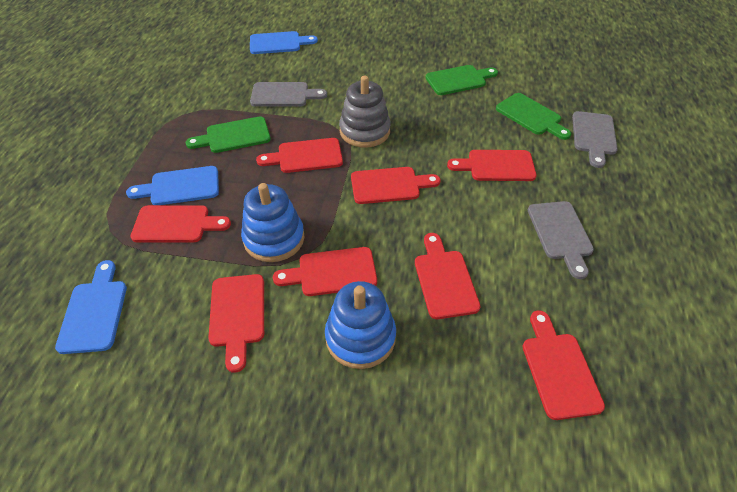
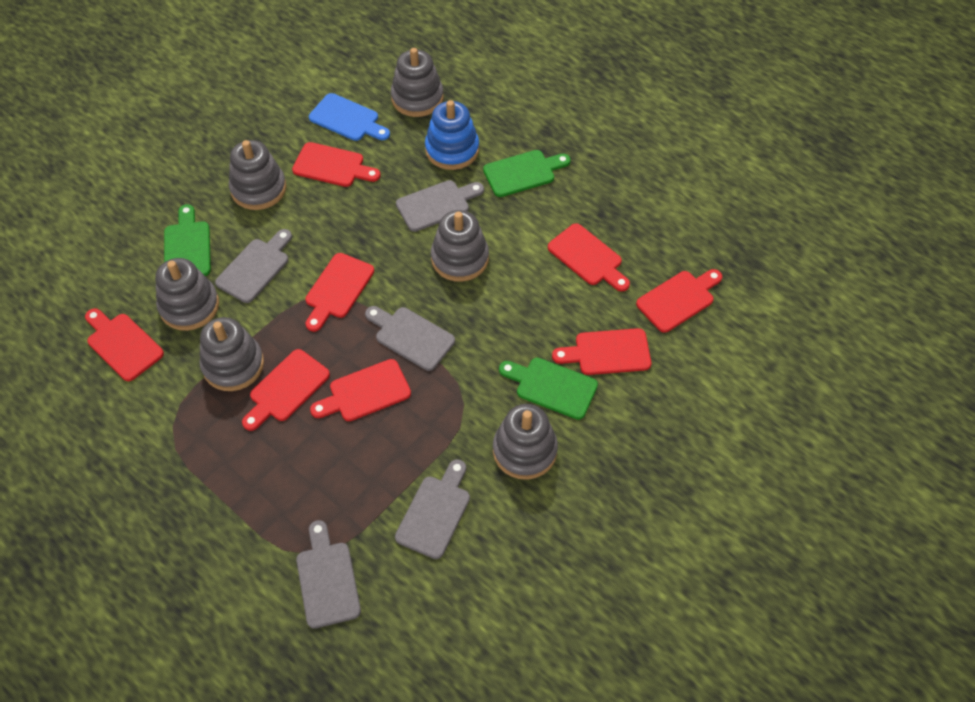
blue cutting board: [55,260,127,354] [126,166,219,205] [250,31,318,54] = 3 -> [309,93,390,141] = 1
blue stacking toy: [241,183,304,262] [325,281,396,369] = 2 -> [425,100,479,170] = 1
grey cutting board: [250,82,327,107] [528,201,594,279] [572,111,618,168] = 3 -> [215,229,292,303] [296,520,361,629] [365,306,455,371] [395,459,470,559] [396,180,484,232] = 5
grey stacking toy: [339,76,391,148] = 1 -> [155,258,219,331] [199,317,264,391] [229,140,286,210] [391,48,444,117] [431,210,489,282] [493,404,558,480] = 6

